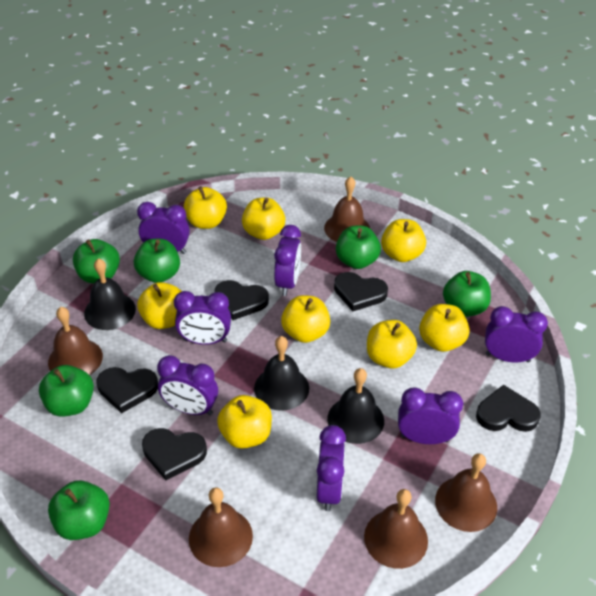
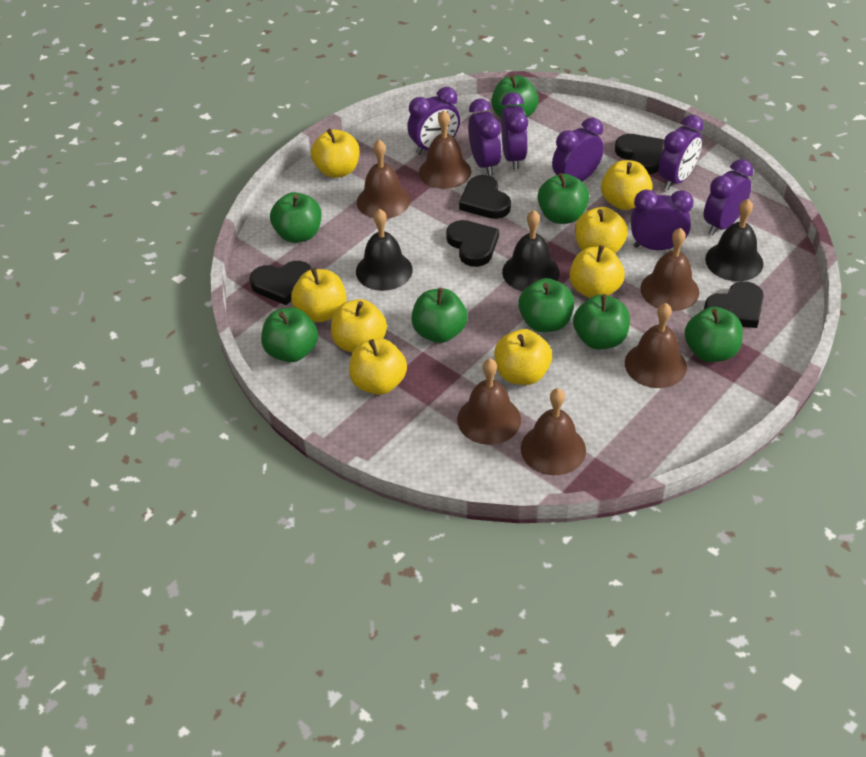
brown bell: [48,307,103,375] [189,487,253,567] [324,176,370,242] [364,489,428,569] [435,454,497,532] = 5 -> [357,140,410,219] [419,110,471,189] [457,359,521,445] [521,388,586,475] [625,303,687,388] [640,228,699,311] = 6
green apple: [39,365,94,417] [48,480,110,540] [73,239,120,283] [134,239,180,283] [336,226,381,269] [443,271,491,317] = 6 -> [261,307,318,362] [270,192,322,243] [411,288,467,343] [491,75,539,118] [518,278,574,332] [538,173,589,224] [573,294,630,349] [684,307,743,362] = 8

